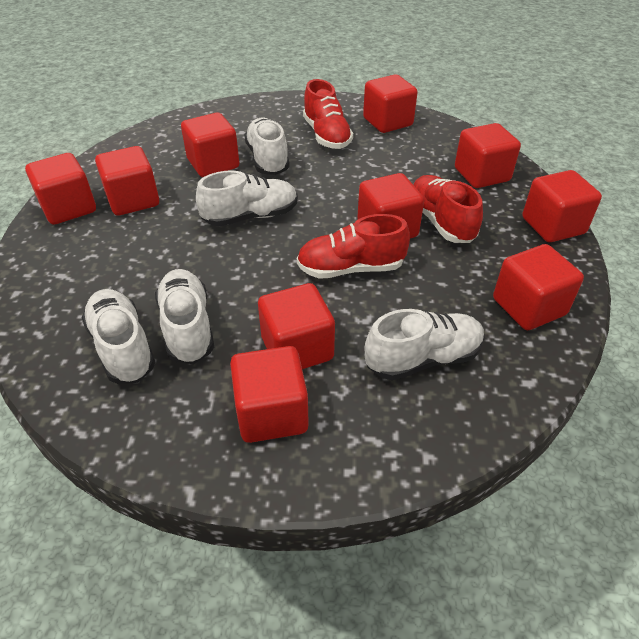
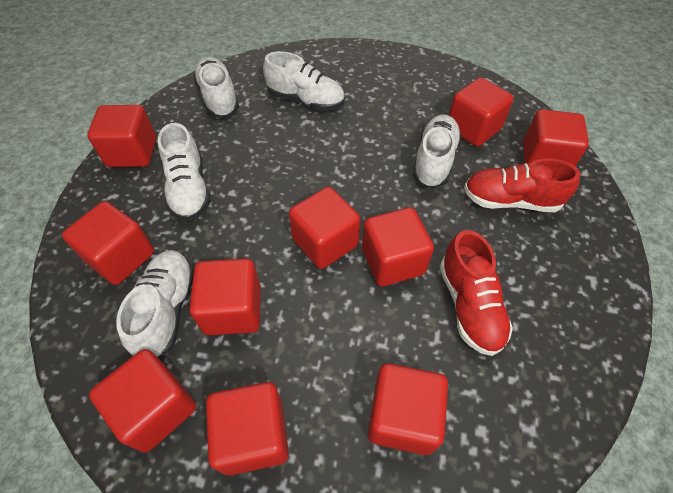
red shoe: [297,214,410,279] [303,79,353,149] [413,175,483,243] = 3 -> [440,230,513,356] [464,159,580,212] = 2

